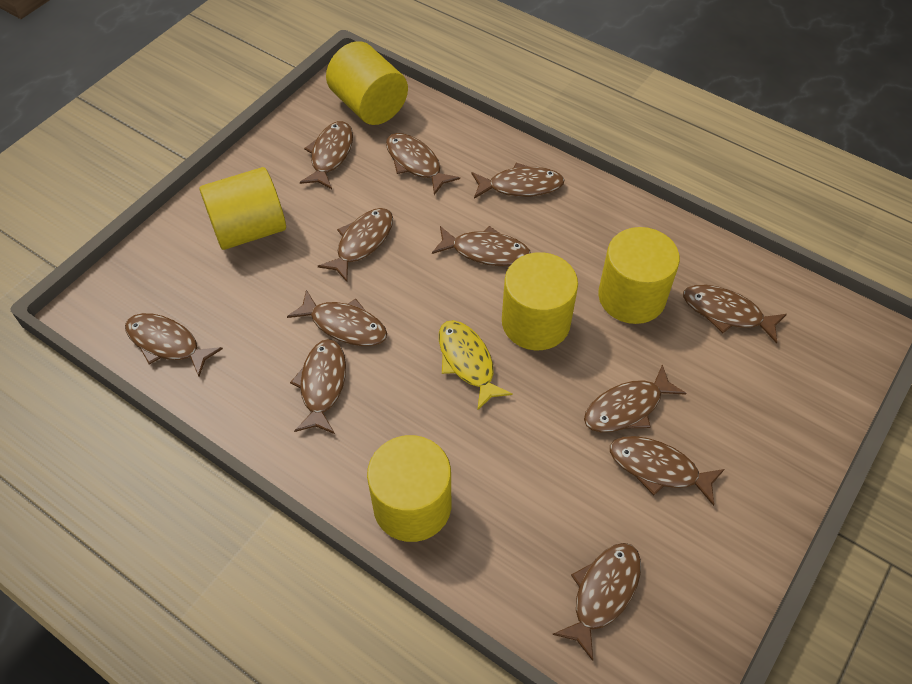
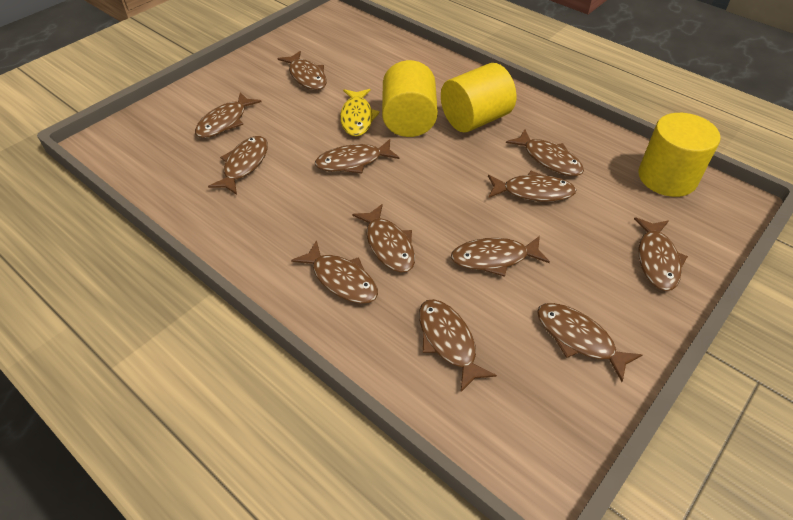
yellow cylinder: [199,167,286,250] [326,41,408,125] [367,435,451,542] [502,252,578,350] [598,227,680,324] = 5 -> [382,60,438,137] [441,63,516,133] [638,113,721,197] = 3

